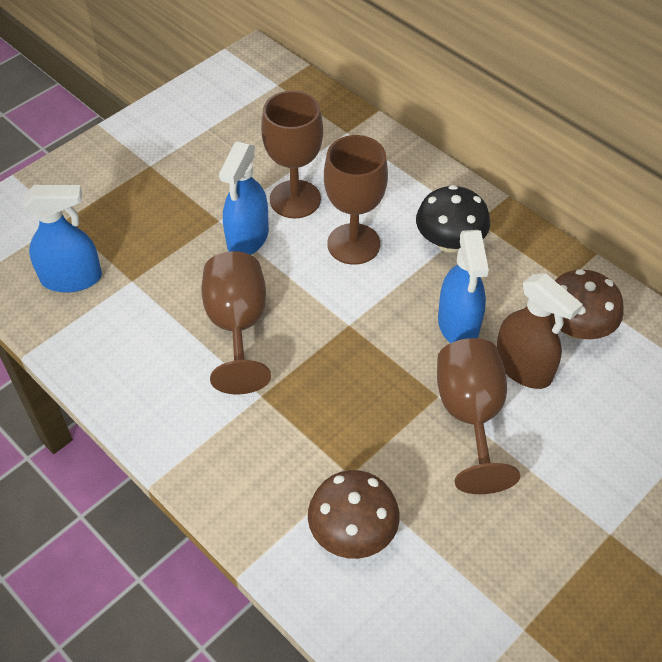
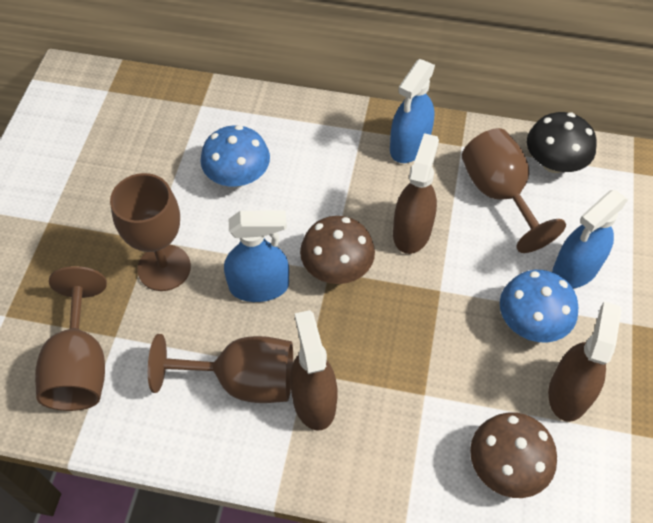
blue mushroom: none = 0 -> [200,125,270,187] [500,270,578,343] = 2
brown spray bottle: [496,273,583,389] = 1 -> [290,310,338,430] [393,133,439,254] [548,301,621,422] = 3

